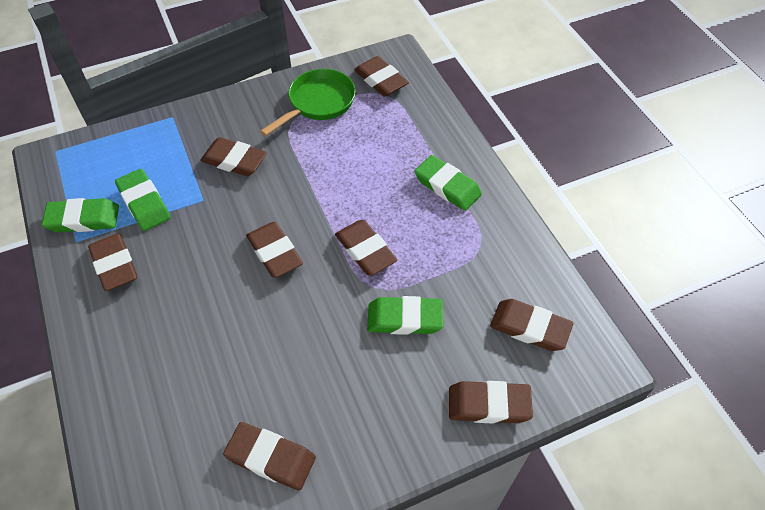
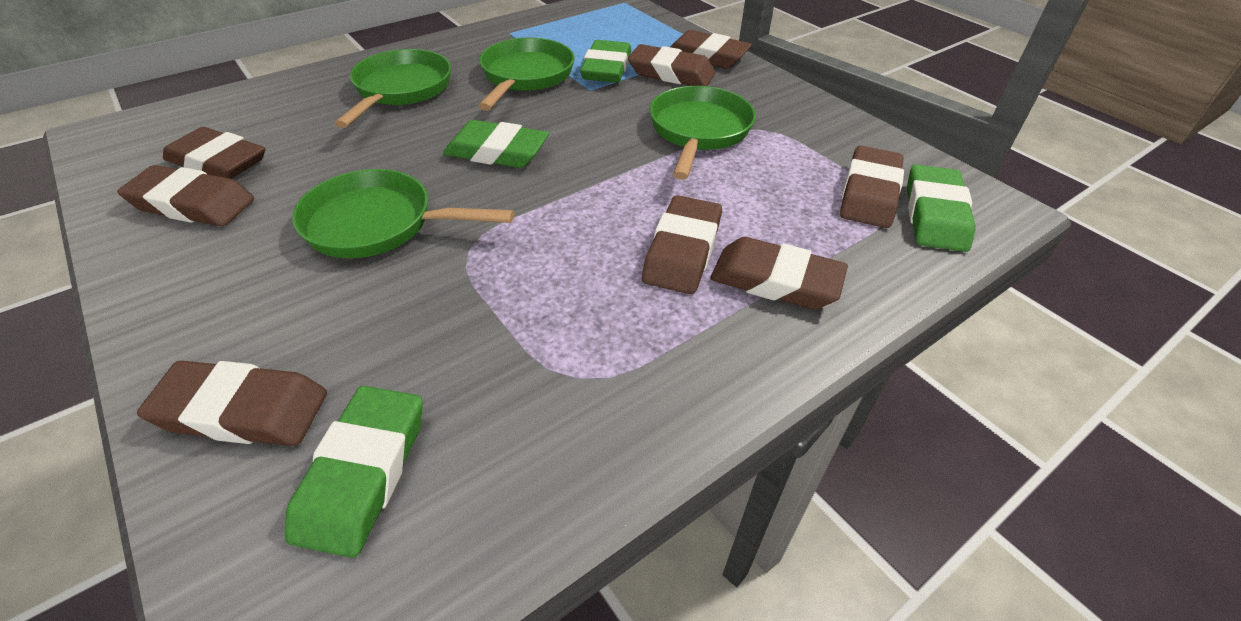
green pan: [260,69,356,136] = 1 -> [292,169,514,258] [334,49,451,128] [478,38,574,111] [650,86,756,180] = 4

